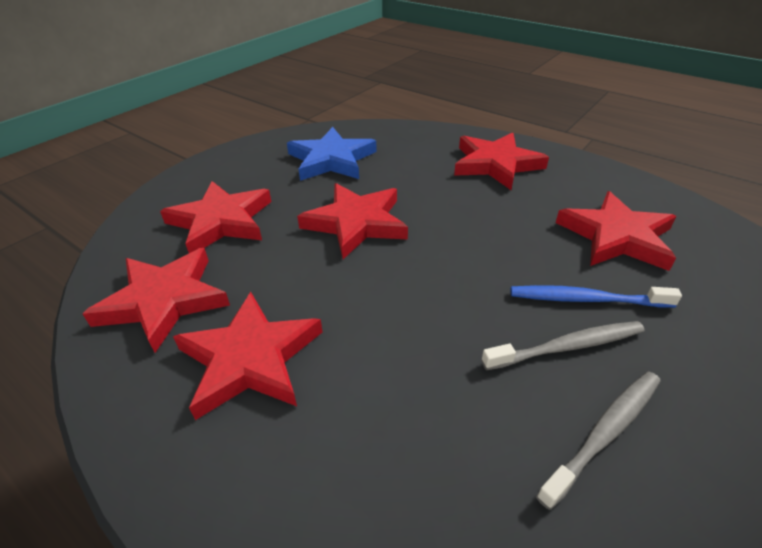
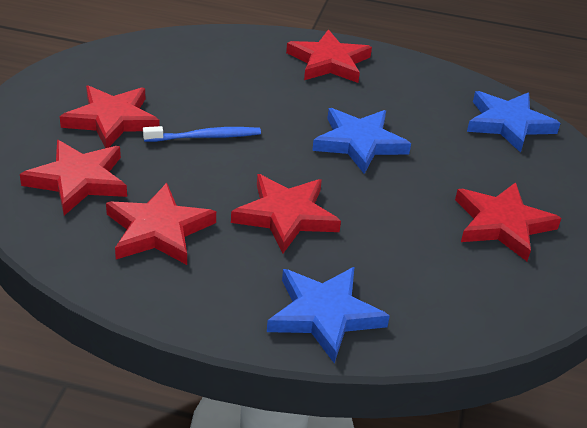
blue star: [287,127,377,181] = 1 -> [267,267,390,364] [312,108,411,174] [467,91,561,153] = 3
grey toothbrush: [482,321,645,370] [536,371,661,510] = 2 -> none = 0

